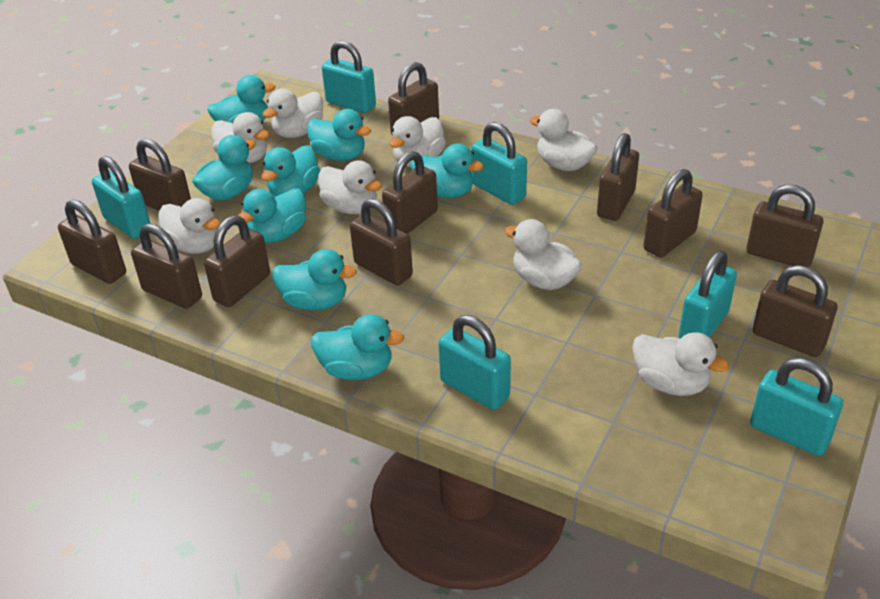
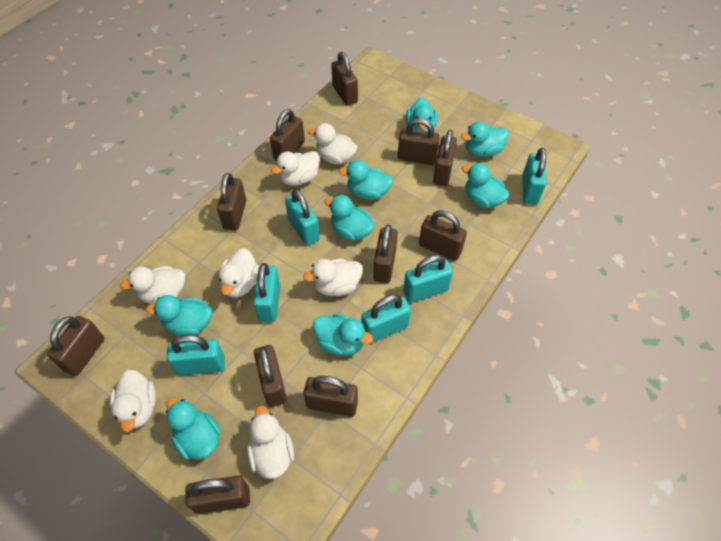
white duck: [159,198,220,254] [212,112,269,163] [262,89,323,138] [318,160,382,214] [389,116,446,167] [505,219,582,290] [530,109,597,171] [632,332,729,396] = 8 -> [110,369,156,432] [120,266,185,304] [218,248,259,297] [247,405,294,479] [271,151,320,186] [303,259,363,296] [308,123,357,164] = 7

